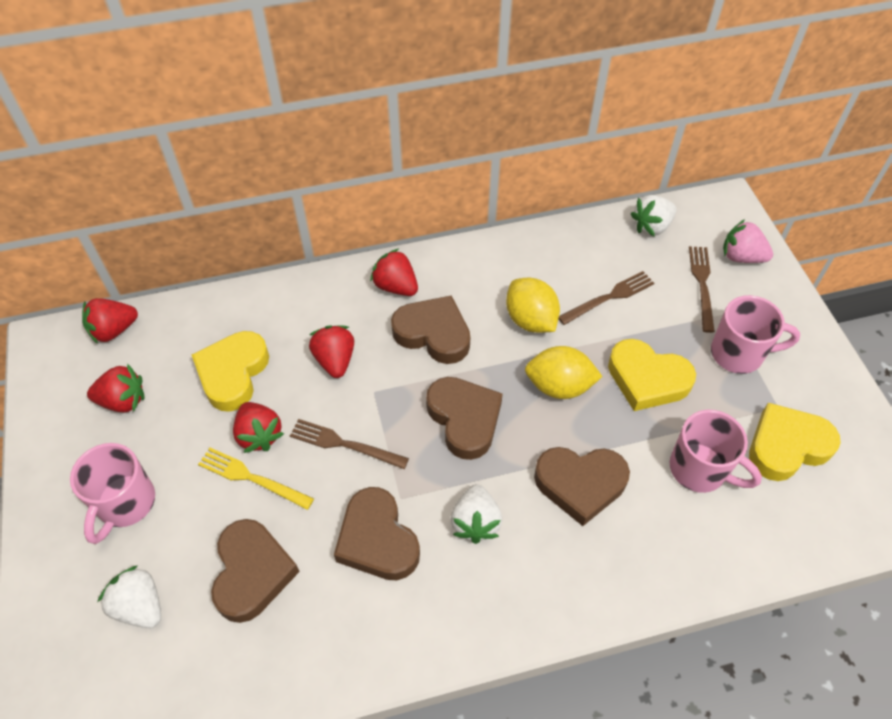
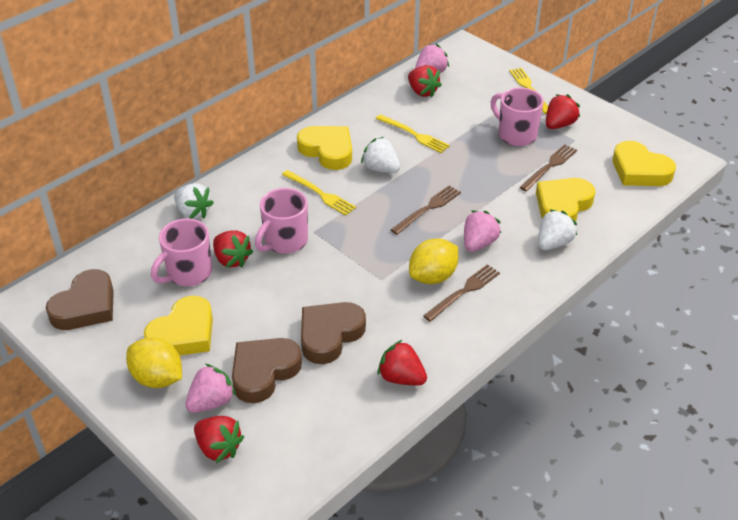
brown heart: [211,519,300,623] [334,487,420,580] [391,295,470,364] [426,377,503,460] [534,447,630,526] = 5 -> [46,269,114,330] [232,338,302,403] [301,302,366,364] = 3
pink strawberry: [723,219,773,263] = 1 -> [185,364,236,413] [415,44,449,73] [464,210,501,252] = 3
yellow fork: [198,448,314,510] = 1 -> [282,170,356,216] [376,114,450,153] [509,68,548,114] = 3
yellow heart: [192,331,269,412] [608,339,696,411] [749,403,841,481] = 3 -> [144,296,213,355] [297,126,352,170] [536,178,595,222] [613,141,676,186] = 4

